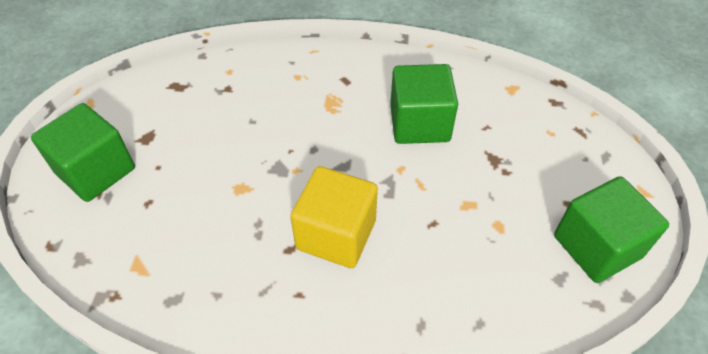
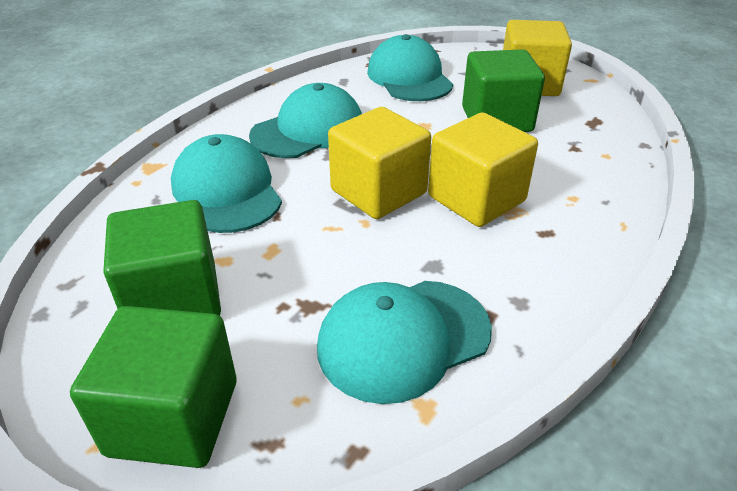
turquoise cap: none = 0 -> [171,134,282,233] [249,83,362,158] [317,281,492,404] [367,34,453,101] = 4
yellow cube: [290,166,378,268] = 1 -> [328,107,431,219] [428,112,538,227] [503,20,572,96] = 3

